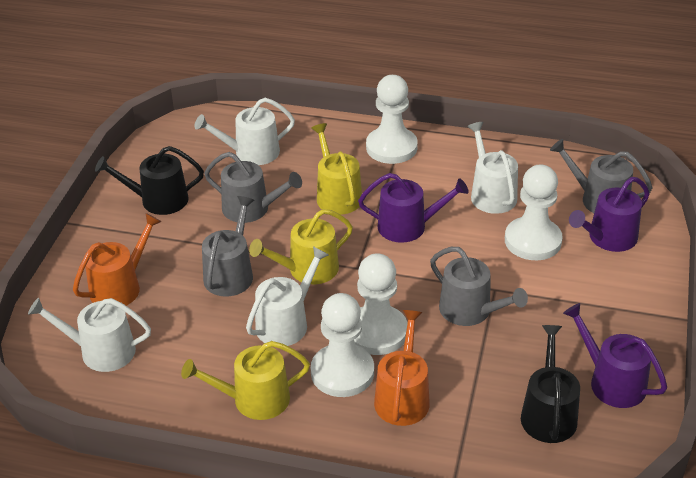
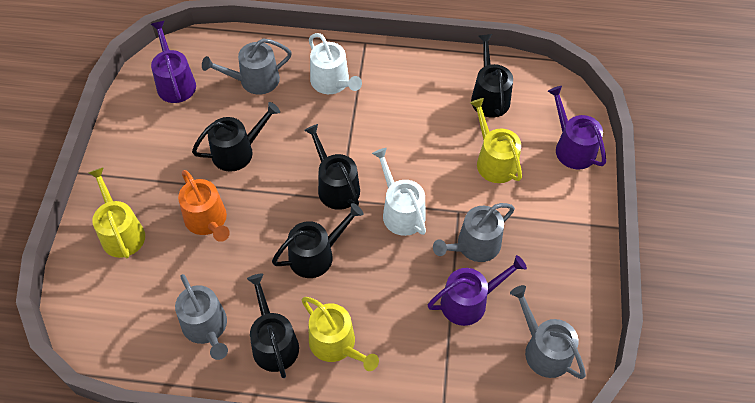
black watering can: [95,146,204,215] [521,325,580,443] = 2 -> [192,102,280,172] [247,273,299,378] [272,203,364,278] [304,124,360,210] [471,34,513,117] = 5
orange watering can: [73,213,162,306] [374,310,430,426] = 2 -> [178,170,230,242] = 1
white pawn: [311,293,374,397] [354,253,408,355] [366,75,418,164] [505,164,563,260] = 4 -> none = 0
white watering can: [28,298,151,372] [194,98,295,165] [246,246,329,346] [467,122,518,214] = 4 -> [309,33,362,94] [372,148,426,236] = 2

